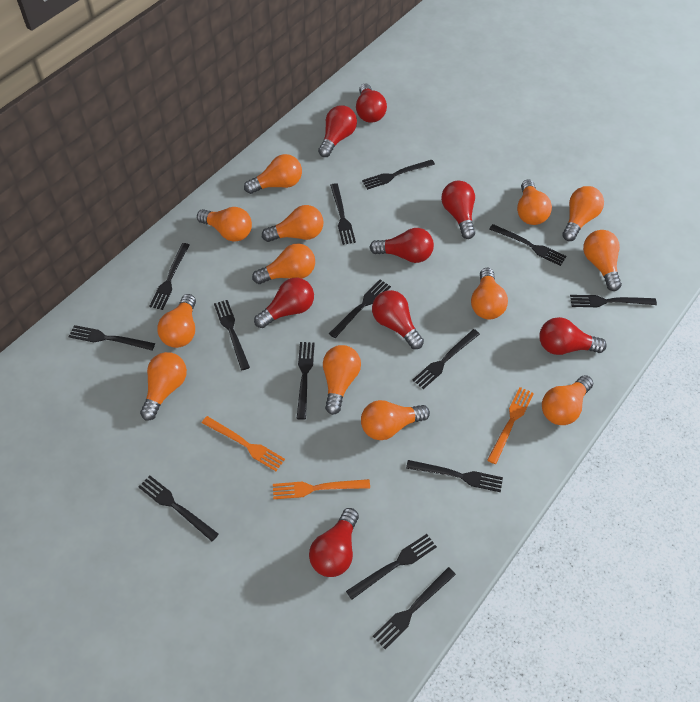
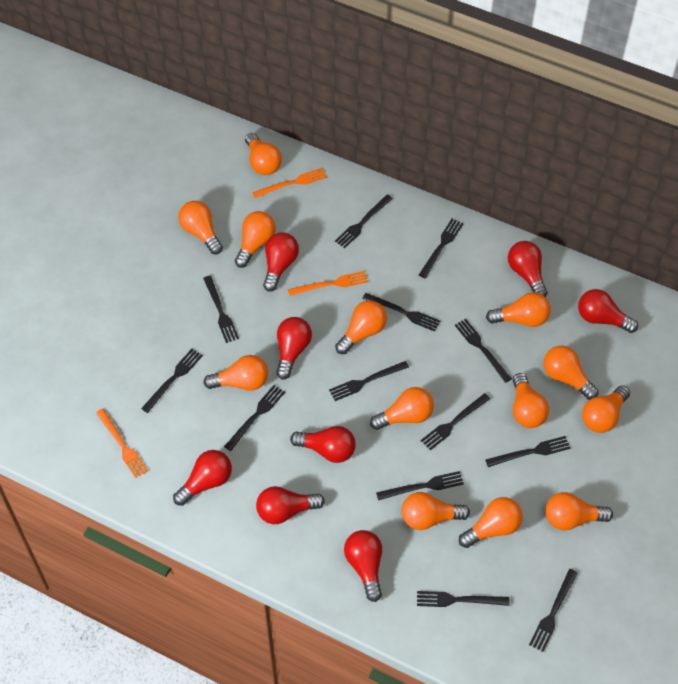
black fork: [69,325,155,350] [139,476,219,541] [149,243,190,310] [214,300,250,370] [297,342,315,420] [329,279,391,338] [330,183,356,245] [346,534,437,600] [362,160,435,190] [373,567,456,649] [406,460,503,492] [413,329,480,389] [489,224,567,266] [570,295,657,307] = 14 -> [141,349,203,413] [203,276,239,343] [224,385,285,451] [329,361,409,401] [335,195,393,248] [362,293,440,331] [376,471,464,500] [417,591,509,607] [419,219,463,278] [421,393,490,450] [455,319,512,383] [486,436,570,467] [529,569,578,652] = 13

